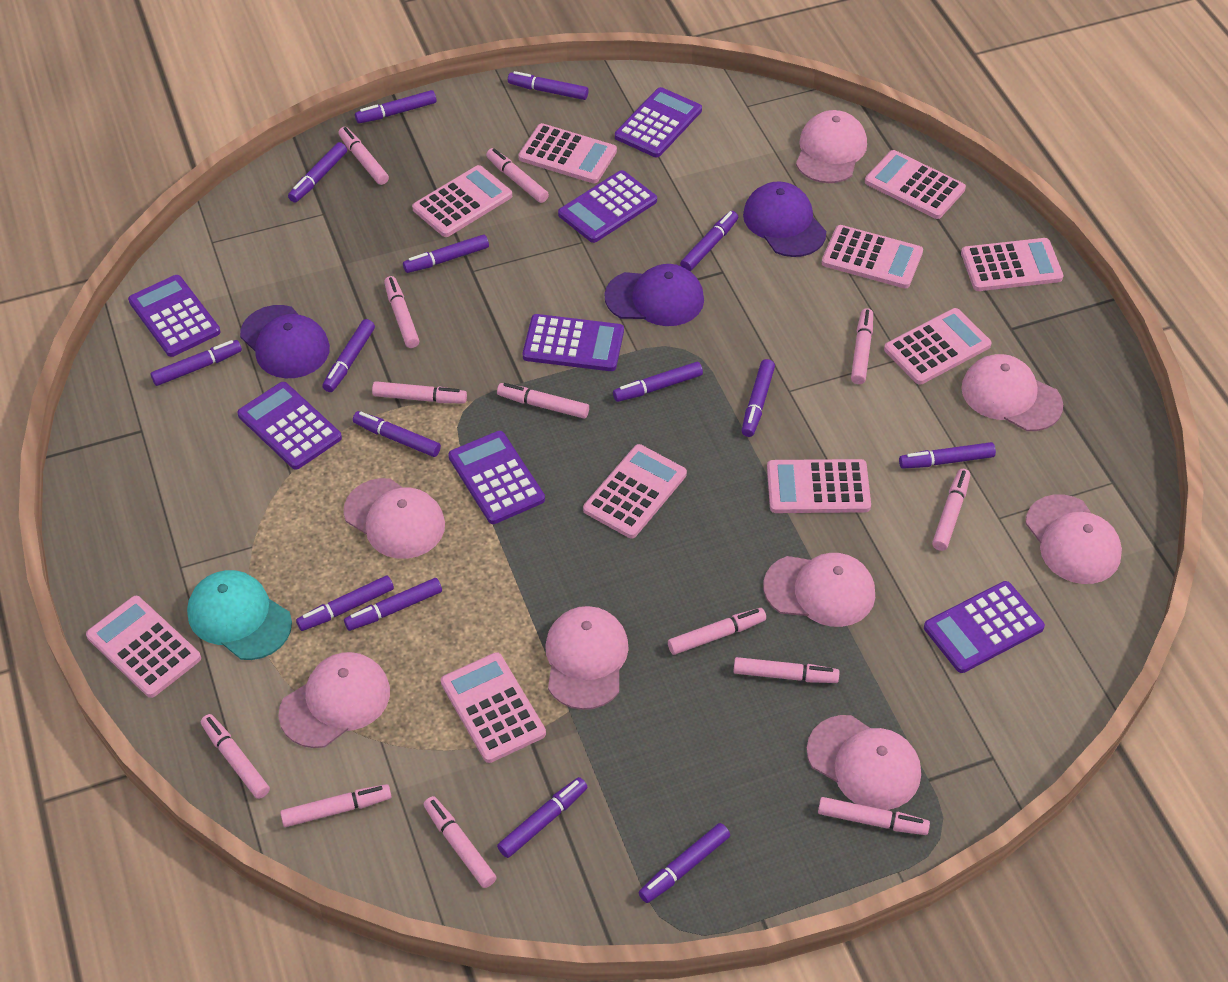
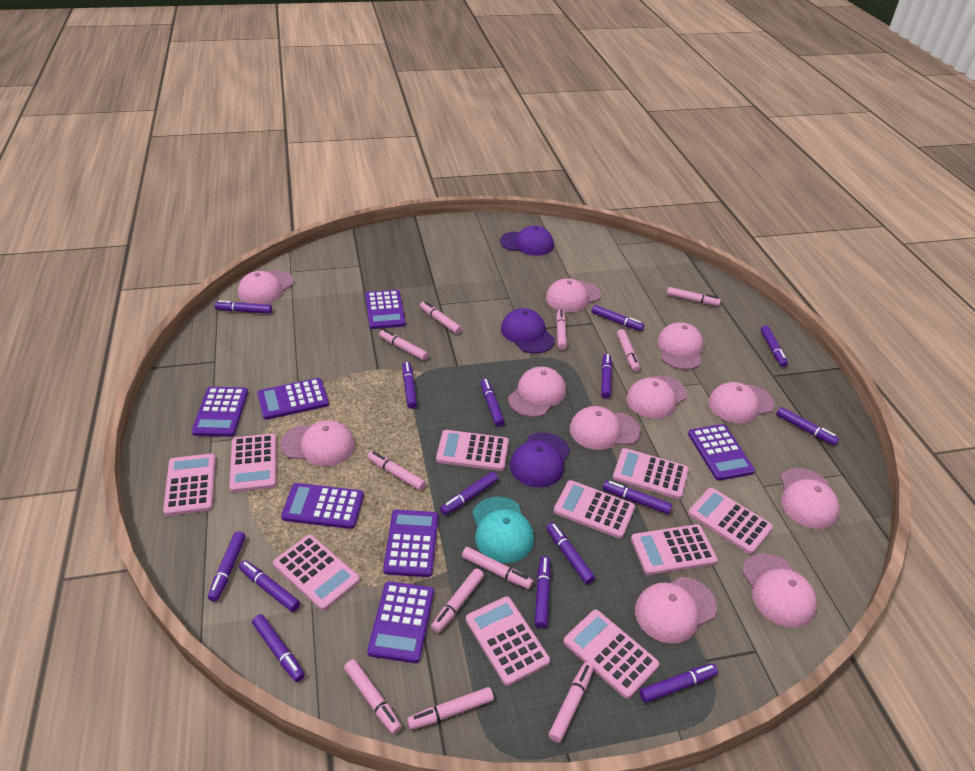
pink cap: [278,652,390,748] [343,478,445,559] [545,606,629,710] [763,553,875,627] [796,110,867,183] [807,715,921,810] [961,354,1063,431] [1025,494,1122,584] = 8 -> [238,270,294,304] [280,420,355,466] [508,367,566,417] [546,278,601,312] [570,406,640,450] [626,376,687,419] [635,577,717,643] [657,322,703,370] [708,382,774,423] [742,553,817,628] [781,468,840,529] = 11
pink marker: [201,714,270,799] [280,784,392,827] [338,127,389,185] [372,381,467,403] [384,276,419,348] [423,796,497,888] [486,148,549,203] [497,383,589,419] [668,608,766,655] [733,657,839,683] [818,797,930,835] [851,308,873,384] [932,469,970,551] = 13 -> [344,659,402,734] [367,451,426,491] [379,329,428,360] [407,687,494,730] [420,301,462,334] [431,568,484,633] [462,547,533,589] [548,662,594,743] [556,309,567,350] [617,329,640,372] [667,287,721,306] = 11

